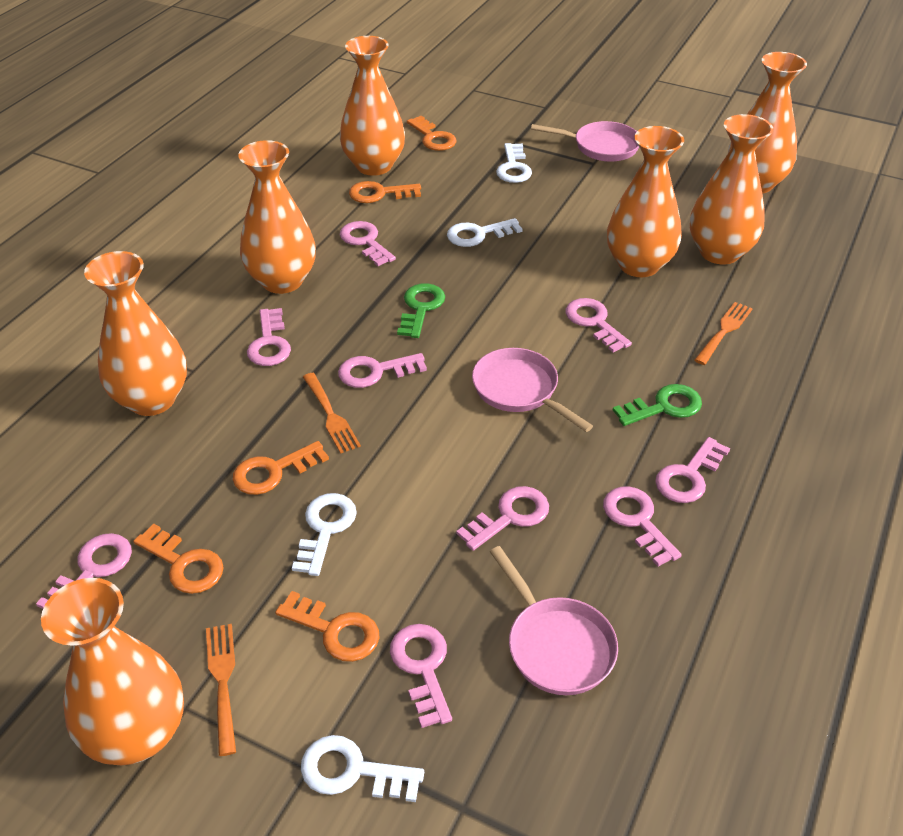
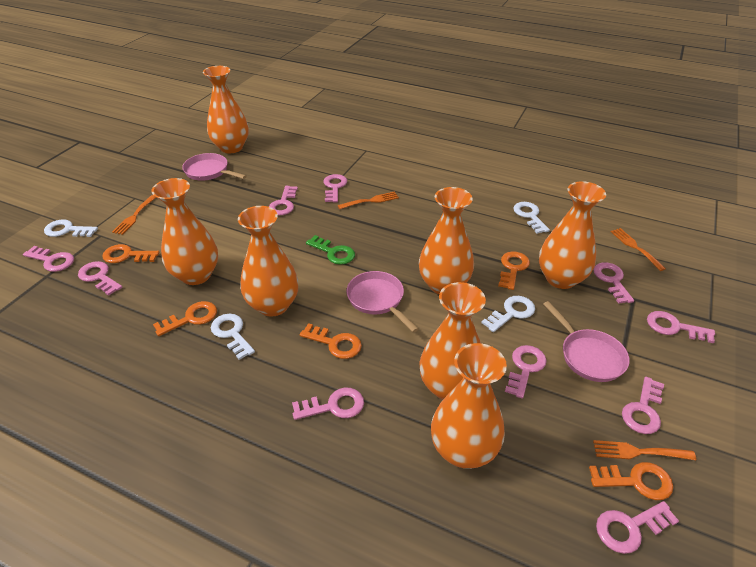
green key: [397,283,445,338] [613,384,702,426] = 2 -> [306,235,355,265] = 1
orange fork: [206,624,236,756] [303,373,361,454] [694,302,753,365] = 3 -> [112,195,156,235] [338,191,399,209] [593,440,696,460] [610,228,666,271] = 4
pink key: [36,533,132,609] [247,308,291,366] [338,353,427,388] [340,221,396,266] [390,624,452,728] [456,486,549,551] [566,298,632,353] [603,486,682,567] [655,437,730,503] = 9 -> [23,246,74,272] [78,261,123,296] [269,186,298,215] [292,388,364,420] [324,174,347,202] [505,345,547,399] [593,262,634,304] [596,501,679,554] [622,377,664,434] [647,311,715,343] = 10

